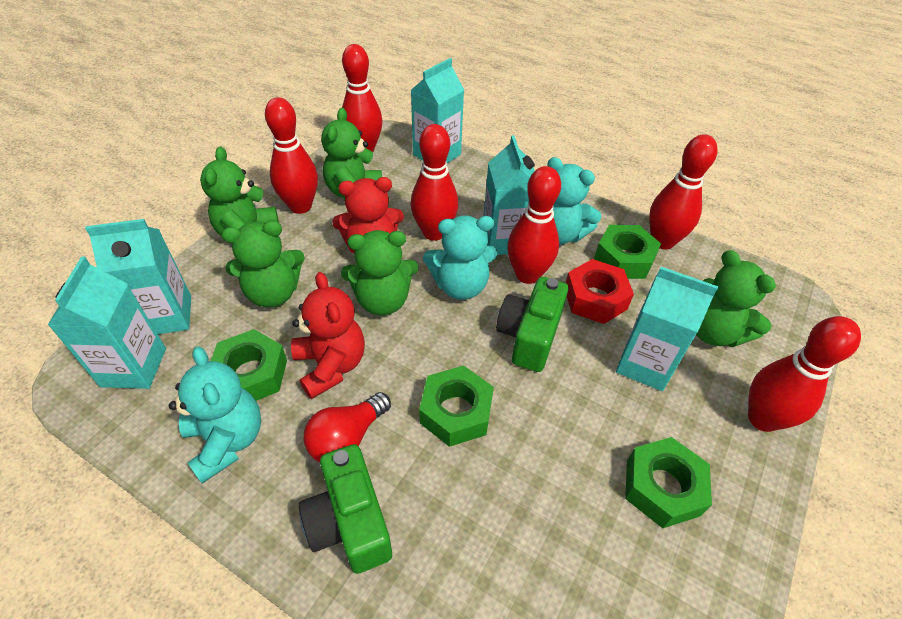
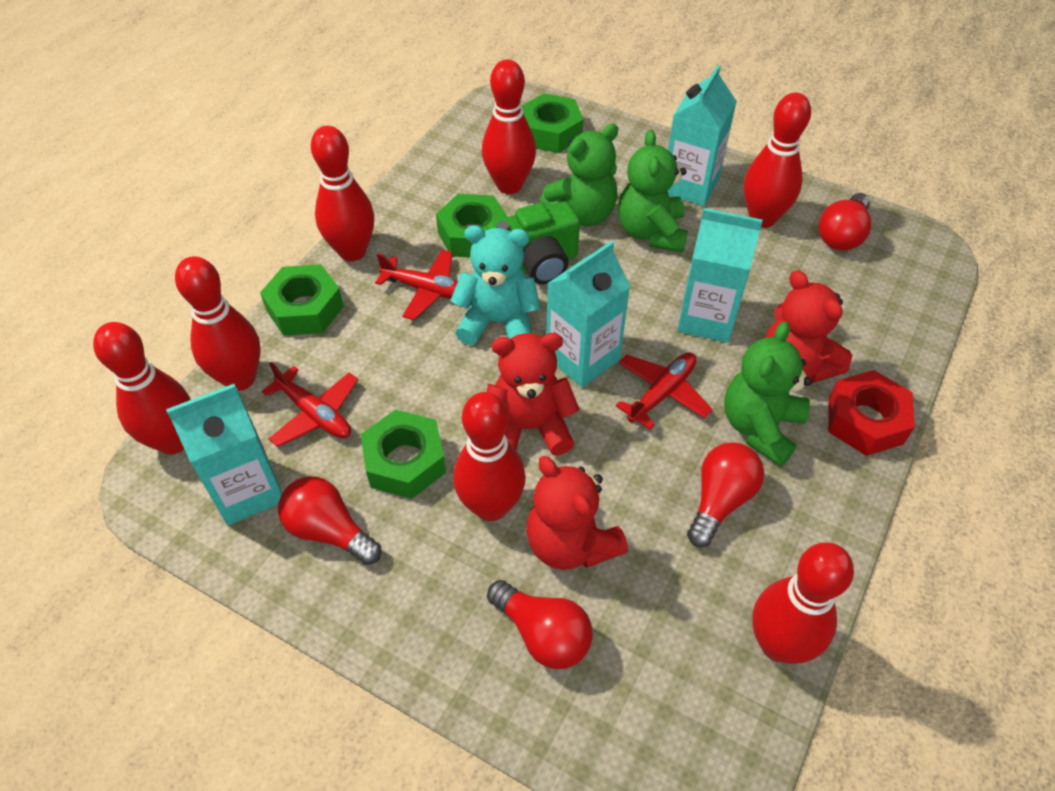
green camera: [299,444,392,574] [496,277,568,372] = 2 -> [487,201,580,284] = 1
green teddy bear: [200,147,279,237] [222,221,305,308] [321,108,382,202] [341,230,418,316] [696,250,776,347] = 5 -> [539,124,618,226] [618,130,688,252] [724,322,812,466] = 3
red bowling pin: [265,97,318,214] [342,44,383,152] [411,124,458,241] [507,166,561,284] [649,134,718,250] [748,316,861,432] = 6 -> [93,322,191,454] [175,256,261,391] [311,126,374,261] [453,392,526,521] [482,59,536,194] [744,92,811,228] [752,542,854,664] = 7
red light bulb: [304,392,391,462] = 1 -> [278,476,381,565] [487,580,593,669] [687,442,764,547] [819,193,871,251] = 4
red plane: none = 0 -> [262,362,358,447] [375,250,458,320] [616,352,713,430] = 3
red teddy bear: [291,272,365,399] [332,177,404,253] = 2 -> [486,333,580,455] [526,456,628,570] [765,270,852,383] = 3
turquoise carton: [48,256,166,389] [85,219,191,335] [411,58,464,163] [484,135,535,255] [616,267,718,391] = 5 -> [166,384,282,525] [546,241,631,388] [668,65,737,206] [677,208,763,343] = 4
turquoise teddy bear: [169,346,261,484] [423,215,497,300] [547,157,601,245] = 3 -> [450,225,541,345] = 1

